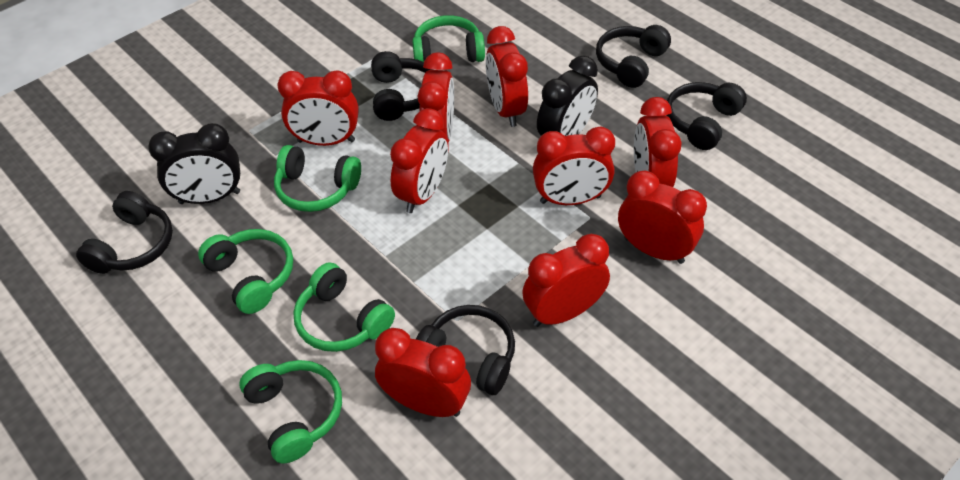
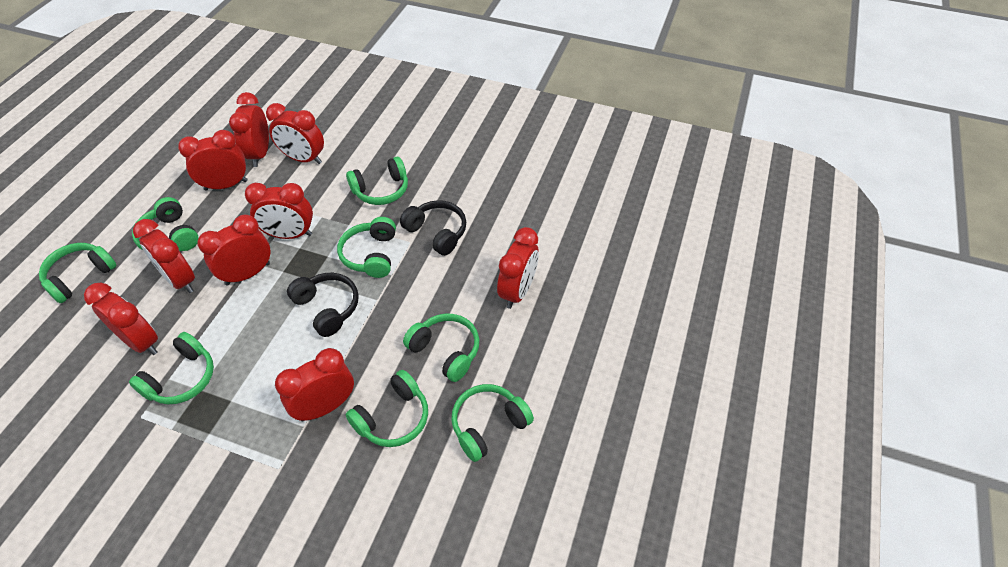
black clock: [148,123,240,204] [537,55,598,136] = 2 -> none = 0
black headphones: [76,191,173,274] [371,51,433,121] [416,305,515,395] [596,25,671,88] [667,82,747,150] = 5 -> [287,273,359,337] [400,200,466,256] = 2
green headphones: [198,229,293,314] [239,360,342,464] [274,145,361,212] [293,262,395,352] [412,15,485,62] = 5 -> [39,243,117,303] [129,332,214,404] [132,197,199,251] [337,217,396,278] [346,157,408,205] [346,370,428,447] [403,314,479,382] [451,384,534,462] = 8

